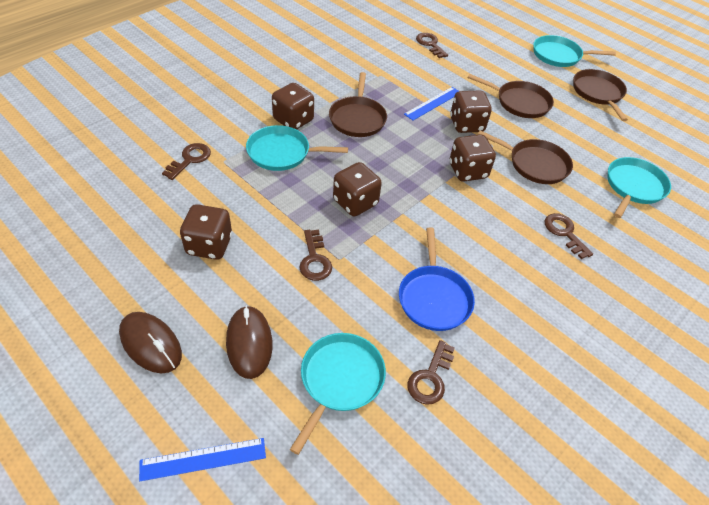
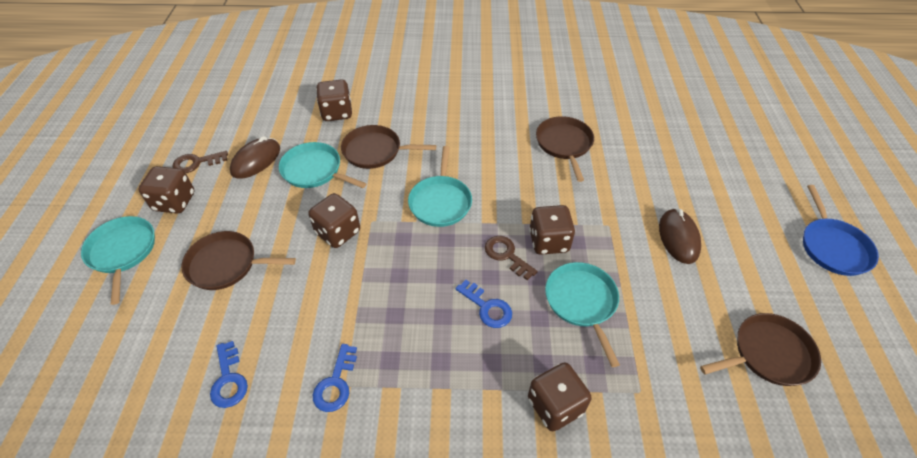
blue key: none = 0 -> [210,341,248,408] [313,344,357,412] [455,280,512,328] = 3
blue ruler: [139,438,266,481] [404,87,459,120] = 2 -> none = 0
brown key: [162,143,211,180] [299,230,332,281] [408,340,455,405] [416,33,448,58] [545,213,593,259] = 5 -> [172,151,228,173] [485,236,538,280] = 2

